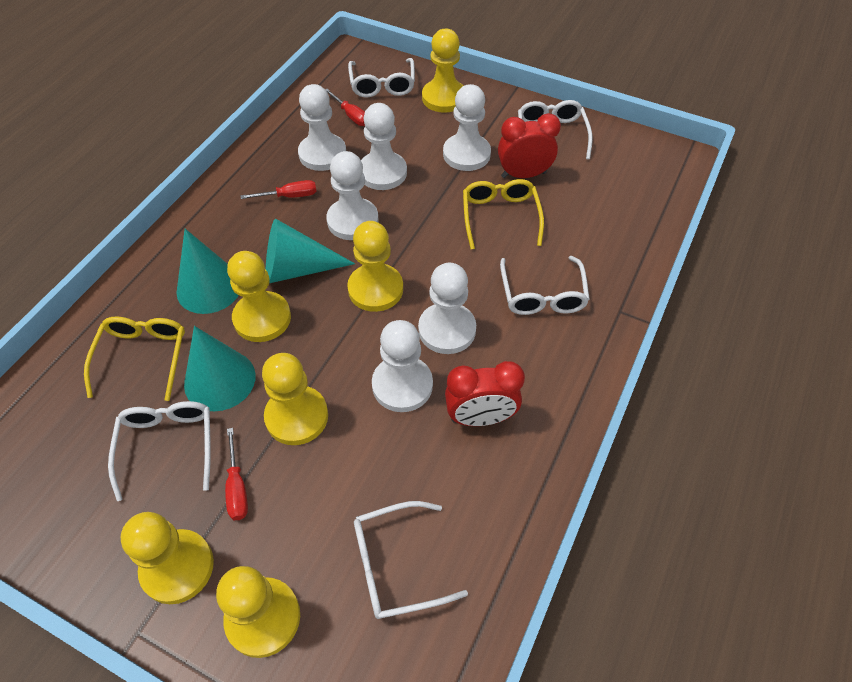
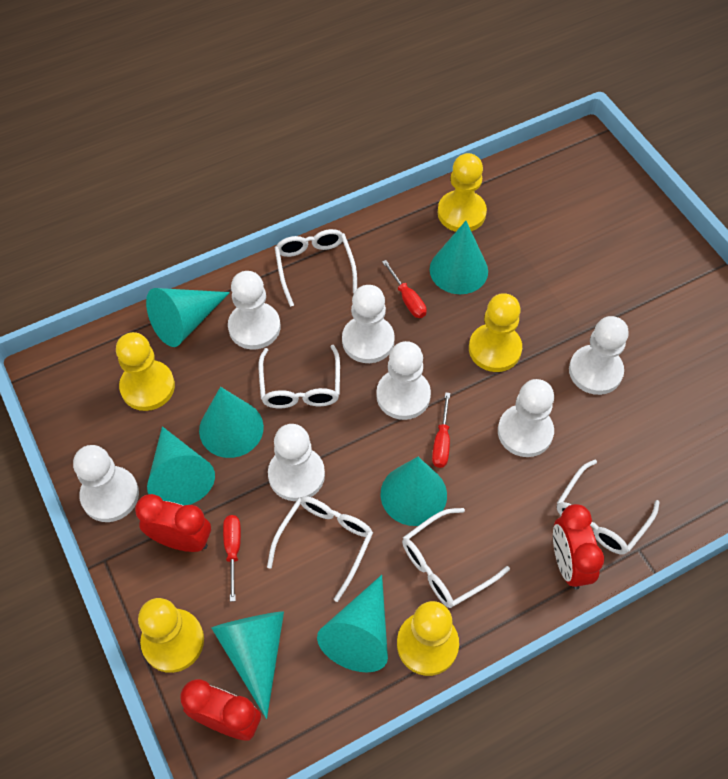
red clock: [445,361,525,426] [498,113,561,178] = 2 -> [135,494,211,552] [181,679,261,740] [553,504,604,589] = 3
turquoise cone: [176,229,239,314] [184,326,256,411] [266,218,355,283] = 3 -> [146,288,230,347] [147,426,215,505] [199,387,264,458] [211,611,284,719] [317,575,388,672] [380,457,447,526] [430,221,488,294] = 7
white pawn: [298,84,346,171] [326,151,379,240] [361,103,407,190] [372,320,433,412] [418,263,476,354] [443,84,491,171] = 6 -> [73,445,139,522] [228,271,281,349] [268,424,325,501] [342,285,395,363] [376,341,431,420] [498,379,554,457] [569,316,629,395] = 7
yellow glasses: [84,316,185,401] [463,179,544,250] = 2 -> none = 0
yellow pawn: [121,512,214,604] [216,566,300,658] [227,251,291,342] [262,353,328,445] [347,221,403,312] [422,29,463,113] = 6 -> [116,332,175,411] [138,598,204,673] [397,601,459,676] [438,153,487,232] [469,293,522,372] = 5

